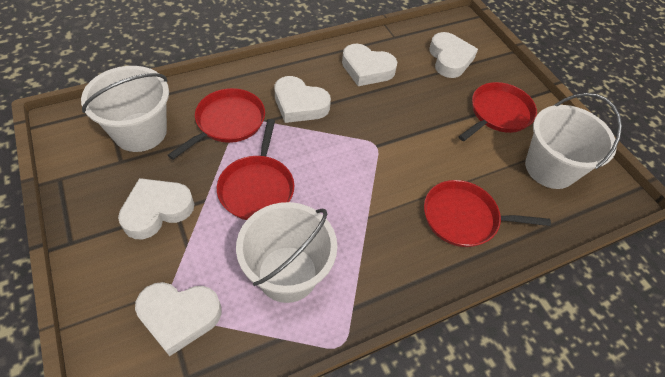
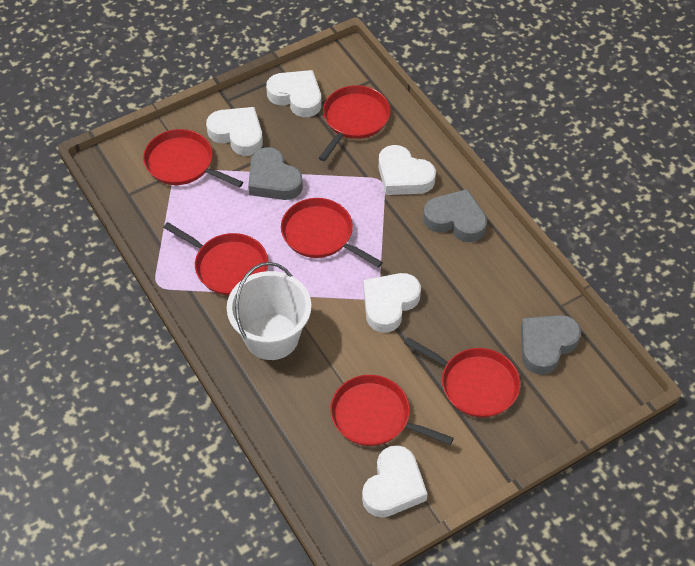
grey heart: none = 0 -> [248,147,303,200] [423,189,487,242] [521,315,581,375] = 3
red pan: [168,88,265,160] [217,119,294,220] [424,180,551,247] [459,82,537,141] = 4 -> [143,129,243,188] [163,222,268,296] [281,198,383,268] [319,85,390,161] [330,375,454,446] [404,337,521,418] = 6
white bucket: [81,66,169,152] [236,202,337,303] [525,93,622,189] = 3 -> [227,262,311,360] = 1

